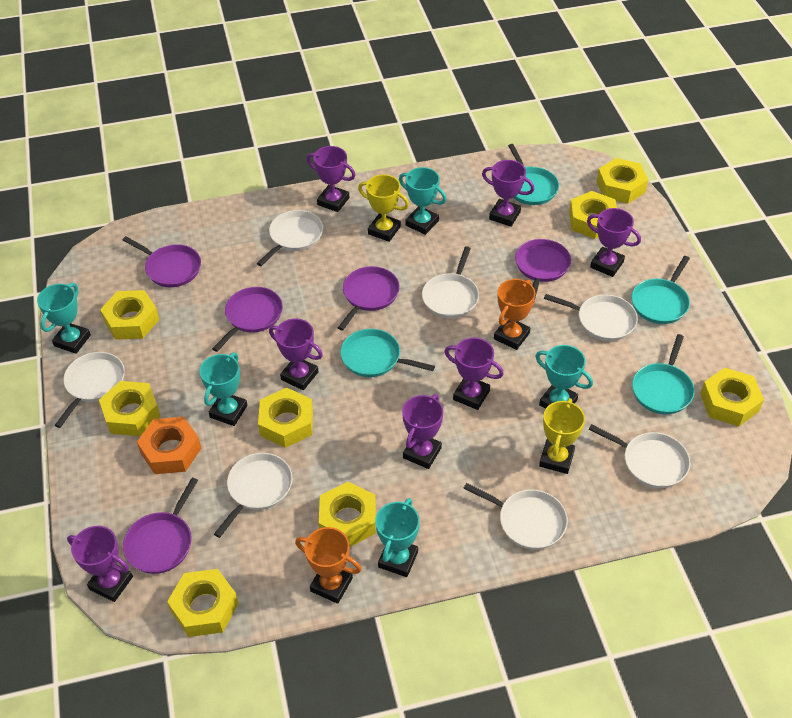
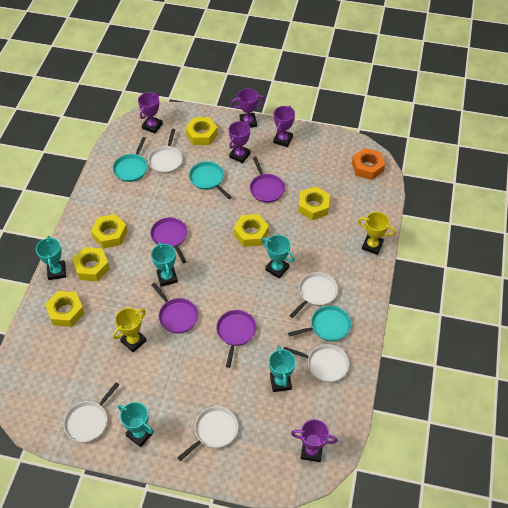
orange trophy: [295,527,362,604] [494,279,535,350] = 2 -> none = 0
purple pan: [123,236,201,287] [123,478,198,574] [212,287,283,352] [338,266,400,331] [515,239,571,301] = 5 -> [150,217,187,263] [151,283,198,333] [216,310,257,368] [250,157,285,203] = 4
purple trophy: [67,526,133,602] [269,319,323,390] [307,146,356,212] [402,394,443,469] [444,338,504,410] [482,160,534,227] [587,208,641,277] = 7 -> [138,92,163,133] [229,121,251,163] [231,88,265,128] [273,106,295,147] [291,419,338,462] = 5
turquoise pan: [340,329,435,377] [508,144,559,205] [631,256,690,324] [632,334,695,415] = 4 -> [113,137,148,182] [189,161,232,199] [288,306,351,341] = 3
white pan: [54,352,125,428] [214,453,292,538] [256,210,323,266] [422,246,479,318] [463,483,568,550] [544,294,638,341] [588,424,690,488] = 7 -> [64,382,119,442] [148,129,183,174] [177,406,238,461] [283,344,349,382] [289,272,338,318] = 5
yellow nut: [99,381,161,436] [100,290,159,340] [167,569,239,637] [258,387,313,448] [319,482,376,547] [569,191,617,239] [597,158,648,204] [700,368,764,426] = 8 -> [45,291,85,327] [72,247,110,281] [91,214,128,248] [185,117,218,145] [234,214,269,247] [298,186,330,220] = 6

